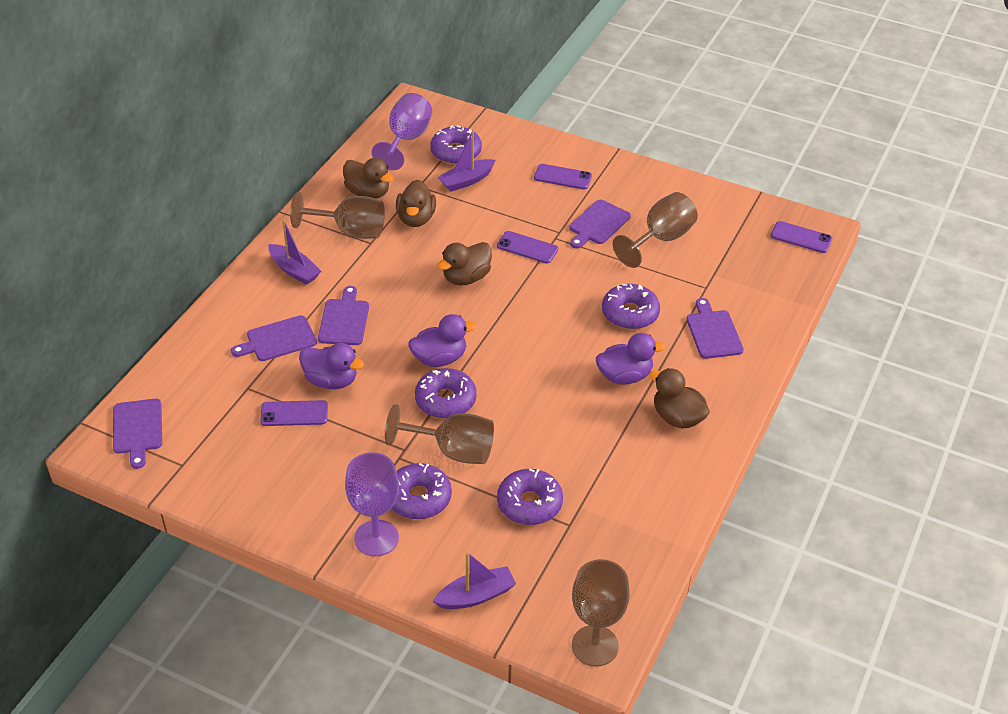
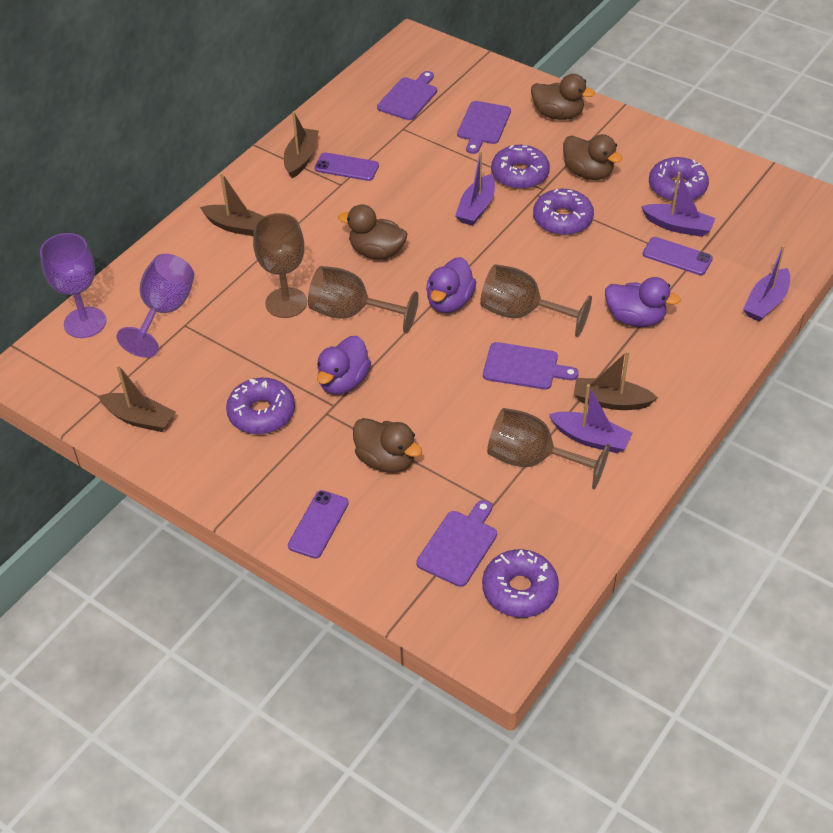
brown boat: none = 0 -> [98,365,175,432] [200,173,264,236] [284,111,319,178] [574,351,658,410] = 4
purple boat: [268,219,321,285] [433,552,516,609] [438,131,495,192] = 3 -> [455,151,495,226] [549,384,633,453] [641,172,716,237] [743,245,790,322] = 4
purple cutting board: [113,399,162,469] [231,315,317,361] [318,286,369,345] [569,200,631,249] [686,298,744,359] = 5 -> [377,71,437,120] [416,500,497,587] [457,101,511,154] [483,342,579,390] = 4
purple phone: [260,400,328,426] [497,231,558,264] [534,164,592,190] [771,221,832,253] = 4 -> [288,490,349,559] [314,152,379,181] [643,237,713,275] = 3

